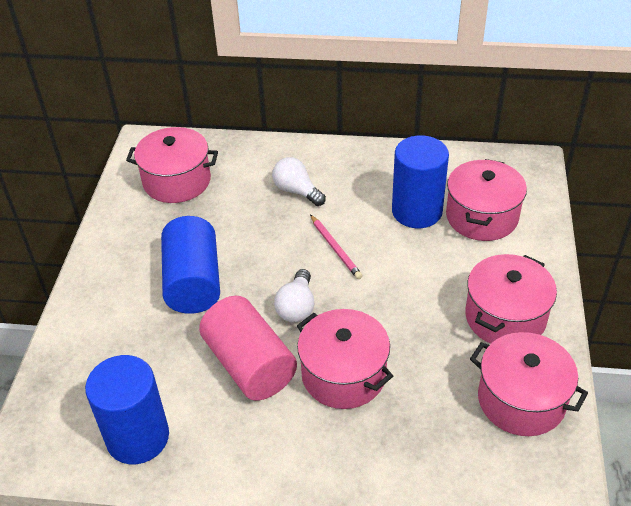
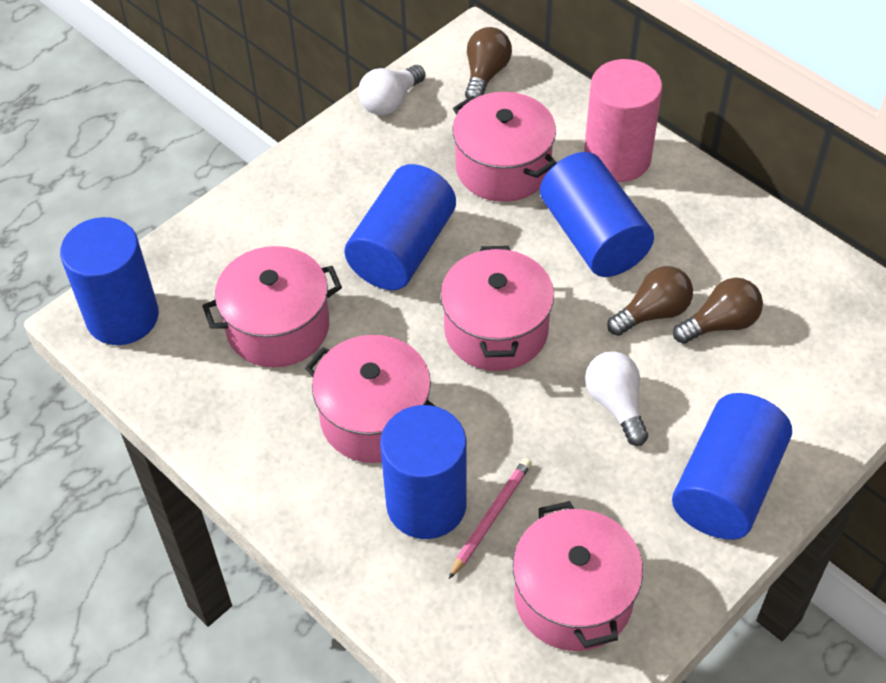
blue cylinder: [85,355,169,464] [161,216,220,314] [392,135,449,228] = 3 -> [60,217,159,345] [344,164,456,290] [380,405,467,539] [540,152,654,277] [672,393,792,540] = 5
brown light bulb: none = 0 -> [465,27,512,99] [607,266,693,336] [673,278,763,344] = 3

